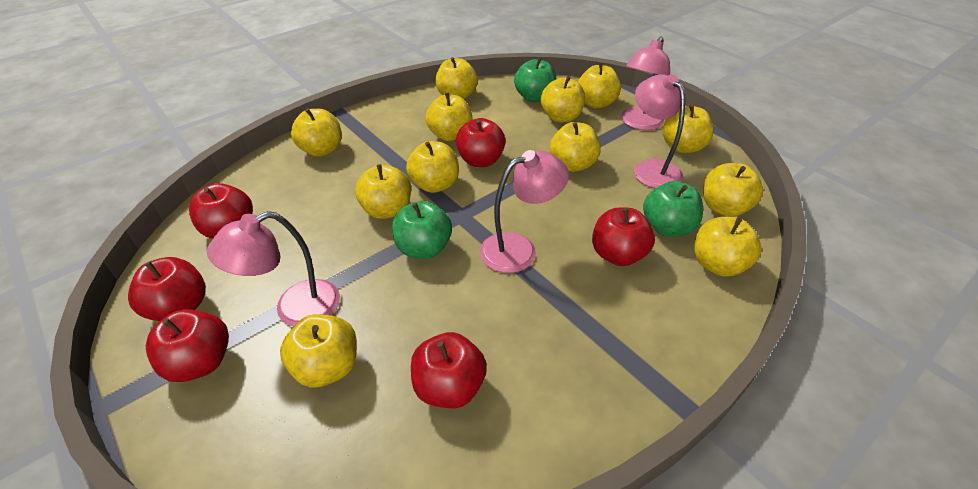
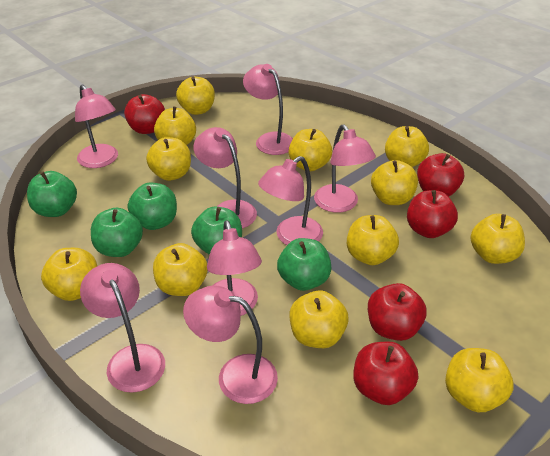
green apple: [392,201,452,259] [514,57,556,102] [643,181,703,237] = 3 -> [27,171,77,217] [91,208,143,257] [128,183,177,230] [191,207,242,255] [277,238,332,291] = 5
pink lamp: [207,211,340,327] [480,150,569,273] [621,36,670,130] [634,74,685,189] = 4 -> [75,85,118,168] [80,263,165,393] [183,286,278,404] [193,127,257,229] [207,220,262,316] [243,64,293,155] [258,156,323,245] [314,124,376,213] = 8
red apple: [128,257,206,321] [146,309,229,382] [189,183,253,239] [411,332,487,408] [456,118,506,167] [592,207,655,266] = 6 -> [124,94,165,134] [353,341,418,405] [368,283,427,341] [407,190,458,238] [417,153,464,197] = 5

